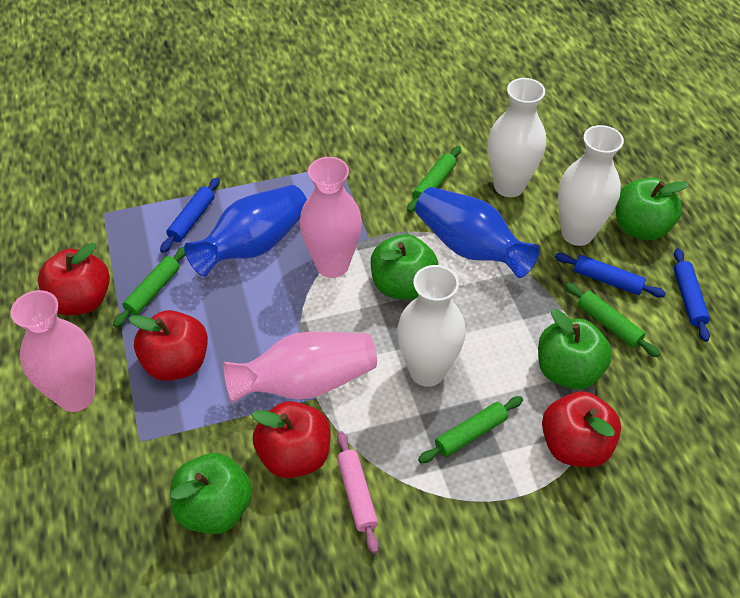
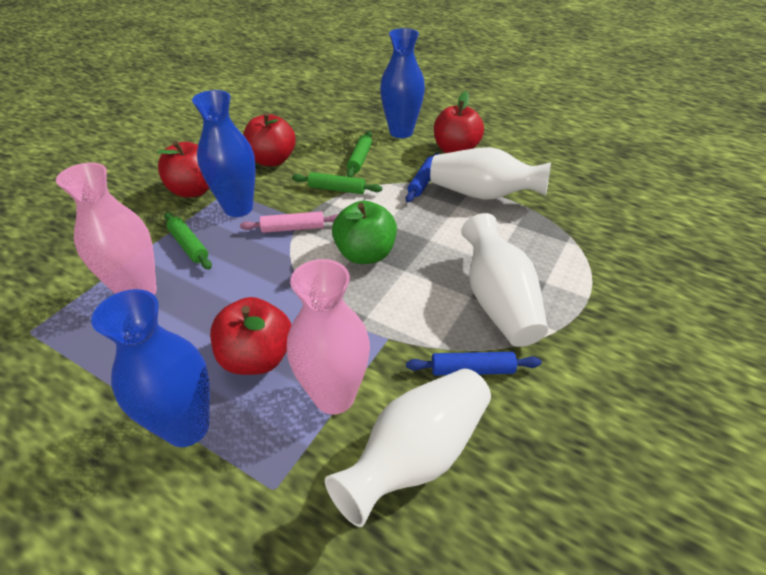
blue rolling pin: [160,177,220,253] [555,253,666,298] [674,248,710,342] = 3 -> [406,153,440,202] [406,352,542,376] = 2
blue vase: [184,185,307,276] [415,187,540,278] = 2 -> [91,289,210,447] [192,90,256,217] [380,28,425,138] = 3
green apple: [170,453,252,534] [371,234,438,300] [538,309,612,389] [615,178,689,240] = 4 -> [332,201,397,264] = 1
green rolling pin: [113,247,186,327] [407,146,461,212] [418,396,523,463] [565,283,660,357] = 4 -> [164,212,212,270] [292,172,382,194] [346,131,372,177] = 3
pink vase: [11,290,96,412] [223,332,377,403] [300,157,362,278] = 3 -> [56,163,157,295] [287,259,370,415] = 2

